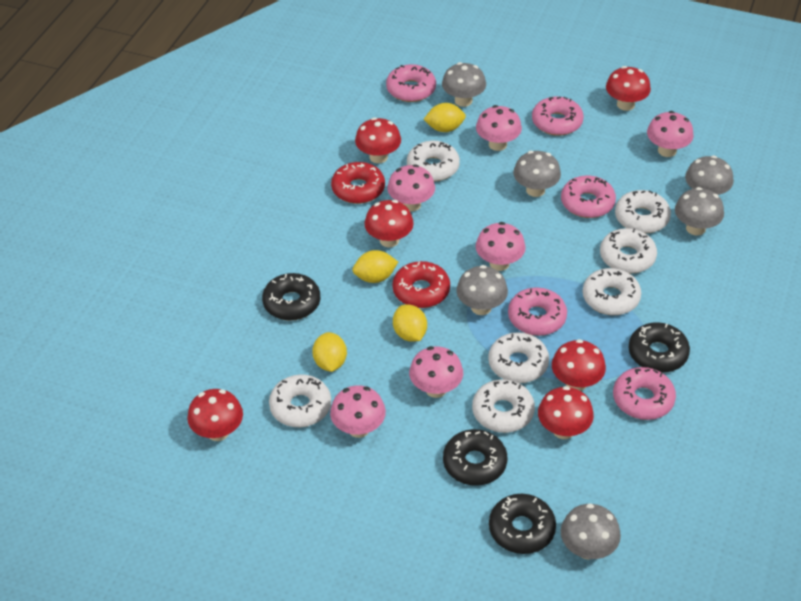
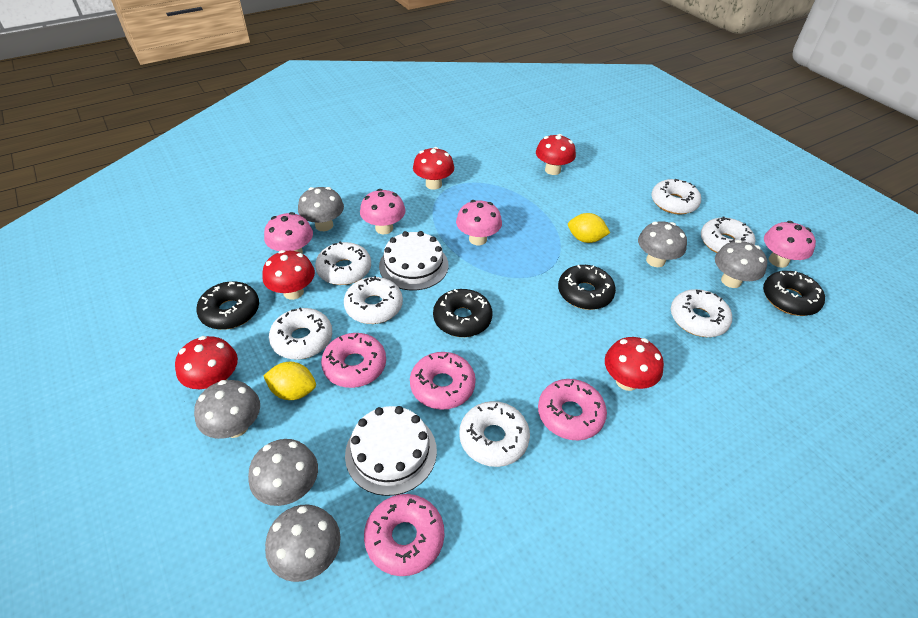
pink donut: [386,64,436,102] [508,287,567,336] [532,97,584,136] [561,175,616,218] [613,367,676,420] = 5 -> [321,333,386,388] [364,494,444,576] [410,352,476,410] [538,379,607,440] = 4
pink mushroom: [330,385,386,438] [387,164,435,212] [409,346,463,398] [476,105,522,151] [476,222,526,271] [647,111,694,157] = 6 -> [264,212,313,254] [360,189,405,234] [456,200,502,245] [764,221,816,268] = 4
red donut: [331,162,385,204] [392,261,450,308] = 2 -> none = 0
red mushroom: [187,389,243,441] [355,117,401,163] [364,200,414,247] [538,386,594,439] [552,339,606,391] [606,66,651,111] = 6 -> [175,336,238,389] [262,250,315,300] [413,147,454,190] [536,134,576,175] [605,337,664,391] = 5
white cake: none = 0 -> [345,406,437,496] [379,231,448,290] = 2
yellow lemon: [312,332,347,372] [352,250,398,283] [393,305,427,342] [423,103,466,132] = 4 -> [263,362,316,400] [568,213,610,243] = 2

